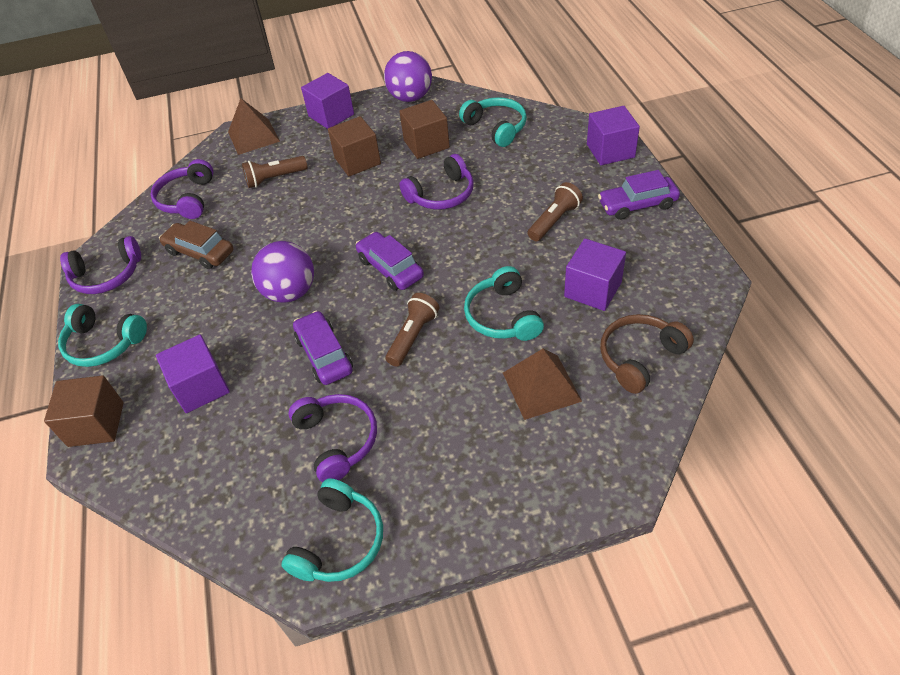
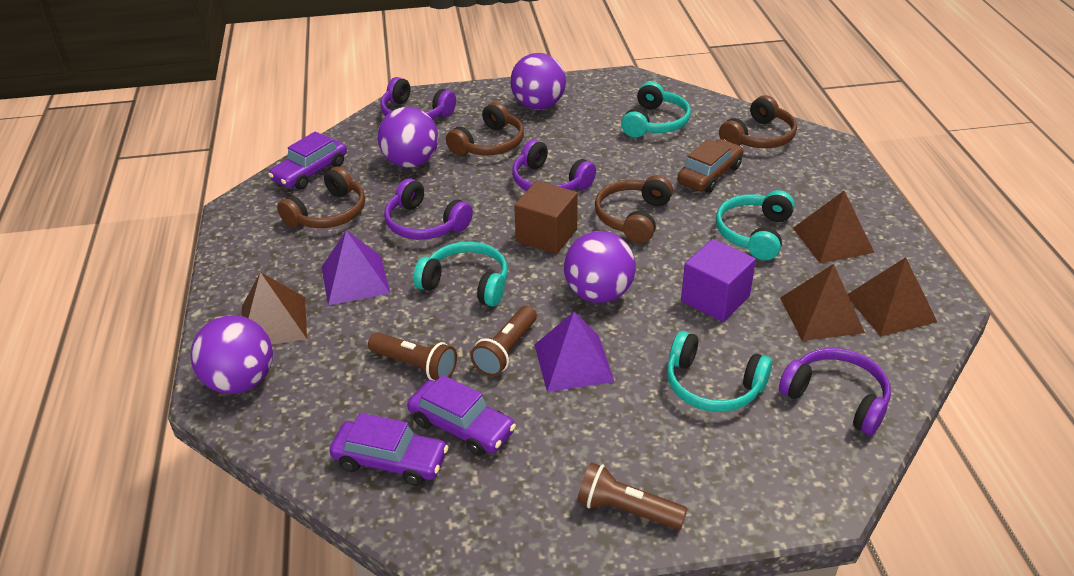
brown cube: [44,375,124,447] [328,116,381,177] [399,100,450,159] = 3 -> [514,181,578,254] = 1
brown headphones: [600,314,694,394] = 1 -> [277,166,365,228] [446,102,524,156] [595,175,673,243] [719,95,797,148] = 4
brown pyramid: [228,98,280,155] [503,349,582,420] = 2 -> [241,272,307,345] [780,264,865,341] [793,191,875,263] [848,257,937,336] = 4
purple ball: [251,241,314,303] [384,51,432,102] = 2 -> [190,315,273,394] [378,107,438,168] [510,53,566,110] [564,231,636,303] = 4
purple cube: [156,334,230,413] [301,73,354,129] [564,238,626,311] [587,106,640,165] = 4 -> [681,239,756,322] = 1
purple pyramid: none = 0 -> [322,230,390,305] [535,312,615,392] = 2

